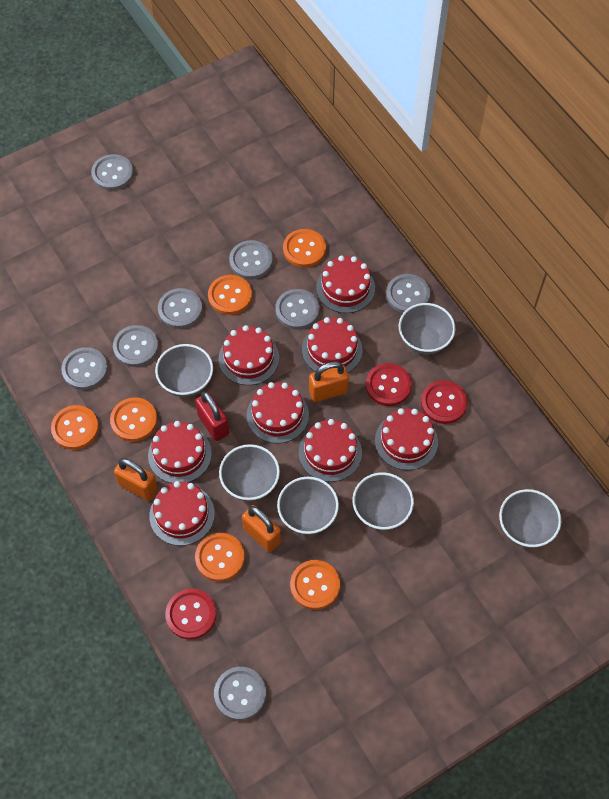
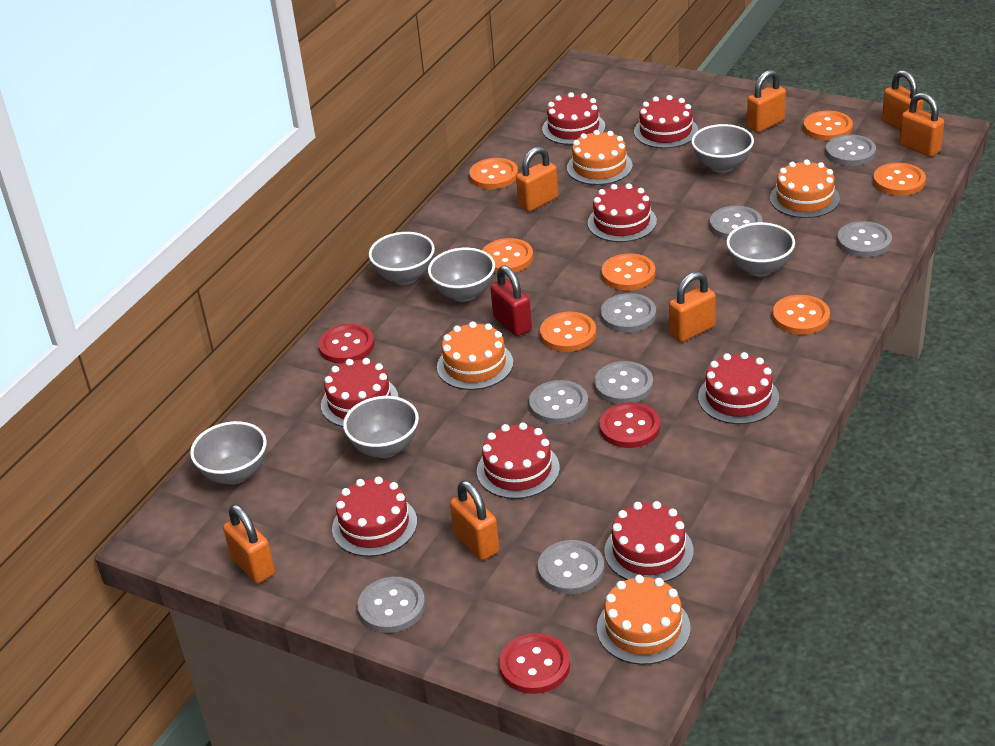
orange button: [51,405,99,450] [110,397,157,442] [195,533,245,582] [208,275,252,315] [283,229,326,267] [290,560,340,610] = 6 -> [469,158,518,189] [482,238,533,273] [540,312,596,352] [602,253,655,290] [773,295,830,334] [804,111,853,141] [873,163,926,196] = 7
orange cake: none = 0 -> [437,321,513,390] [567,130,633,185] [597,575,691,665] [770,160,840,218] = 4
orange padlock: [114,458,158,501] [242,505,281,552] [309,361,349,402] = 3 -> [223,504,275,583] [450,480,500,560] [516,147,558,212] [669,272,716,342] [747,70,786,132] [882,70,923,130] [899,93,944,157] = 7

